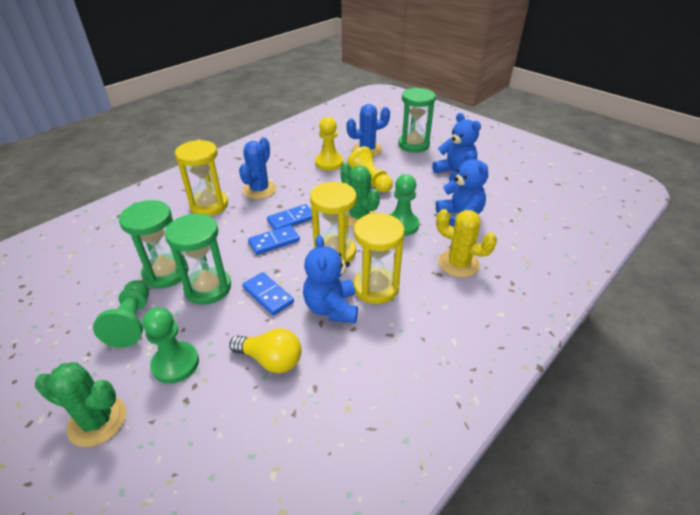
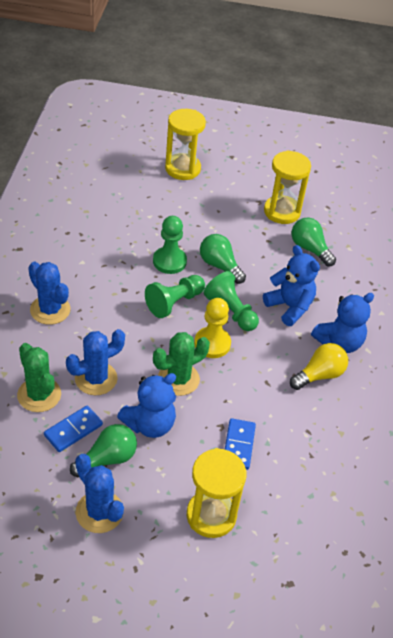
blue cactus: [239,137,277,199] [346,104,390,156] = 2 -> [28,262,70,325] [66,329,125,395] [75,454,124,533] = 3
blue domino: [242,272,294,315] [248,225,300,255] [267,204,312,230] = 3 -> [44,405,103,452] [225,418,256,470] = 2
green hourglass: [119,200,189,288] [165,213,231,305] [398,87,436,153] = 3 -> none = 0
green light bulb: none = 0 -> [70,424,137,477] [200,234,246,284] [291,218,336,266] = 3
yellow cactus: [436,209,497,278] = 1 -> none = 0
yellow pawn: [315,117,343,171] [347,146,393,193] = 2 -> [194,298,231,358] = 1

